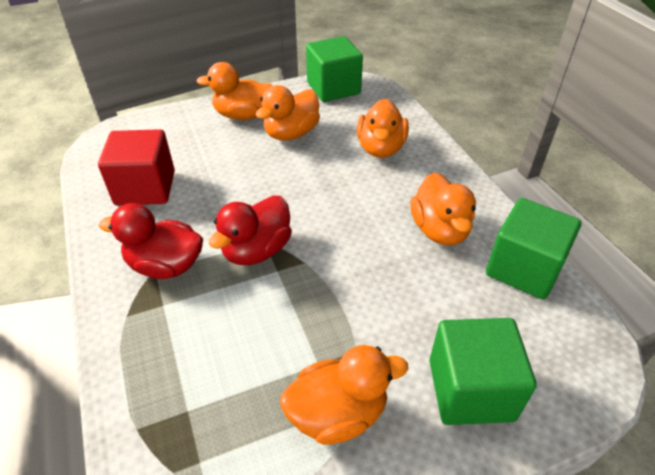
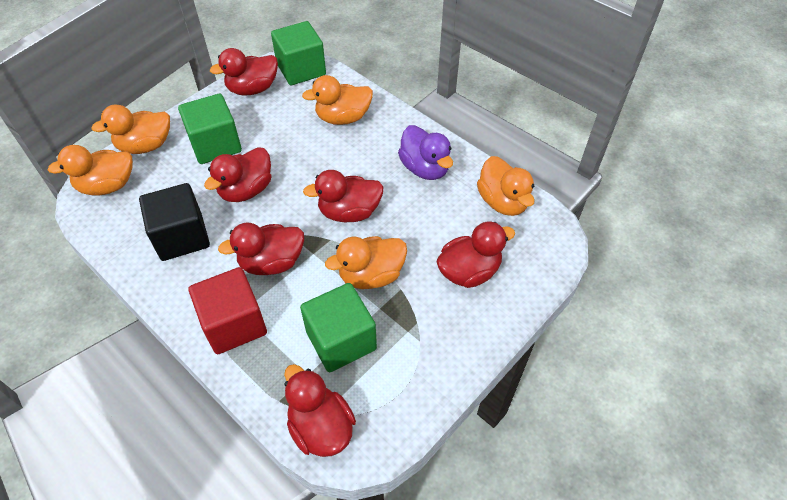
black cube: none = 0 -> [139,183,210,261] = 1
purple duck: none = 0 -> [398,125,453,180] = 1
red duck: [99,203,203,279] [209,195,292,265] = 2 -> [204,147,271,202] [210,48,278,96] [218,222,304,275] [284,364,356,457] [303,170,384,222] [436,222,515,288] = 6

